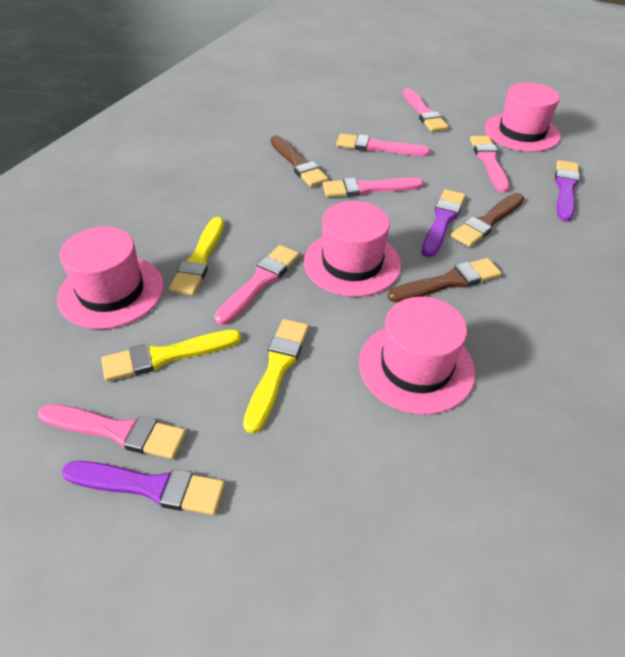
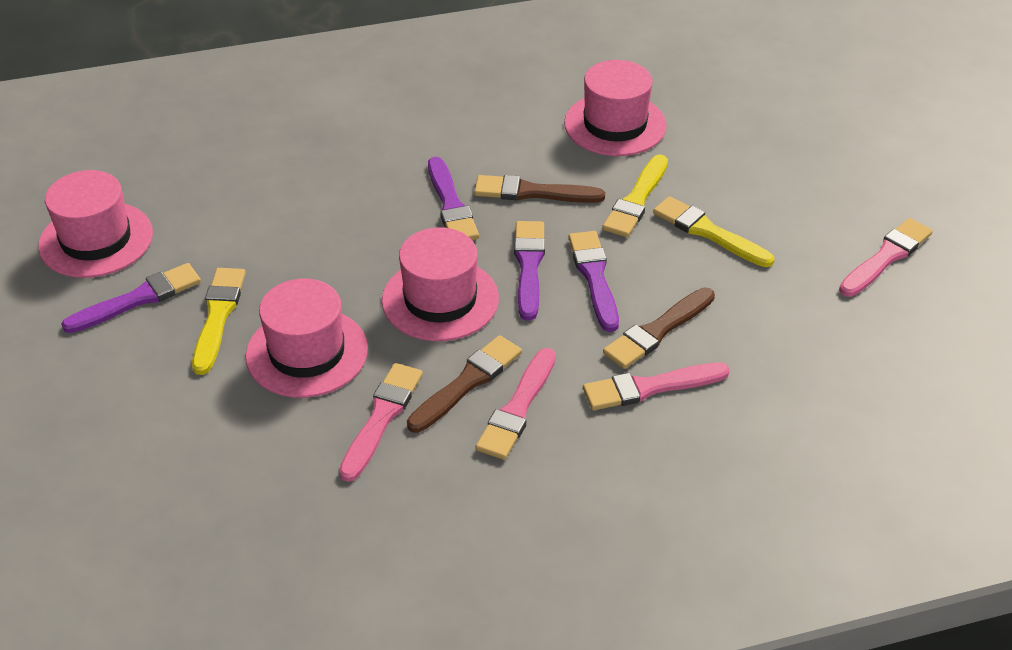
pink brush: [38,404,186,459] [214,245,300,325] [323,178,424,197] [336,134,430,156] [403,88,448,132] [470,136,510,192] = 6 -> [339,363,423,482] [476,348,556,460] [583,363,730,410] [839,218,933,297] = 4
purple brush: [62,461,225,515] [422,189,466,257] [555,160,580,222] = 3 -> [61,263,201,333] [428,157,479,240] [514,221,545,321] [568,231,619,332] = 4

